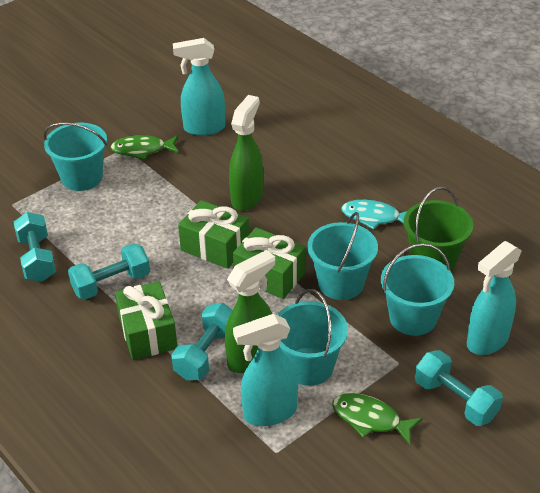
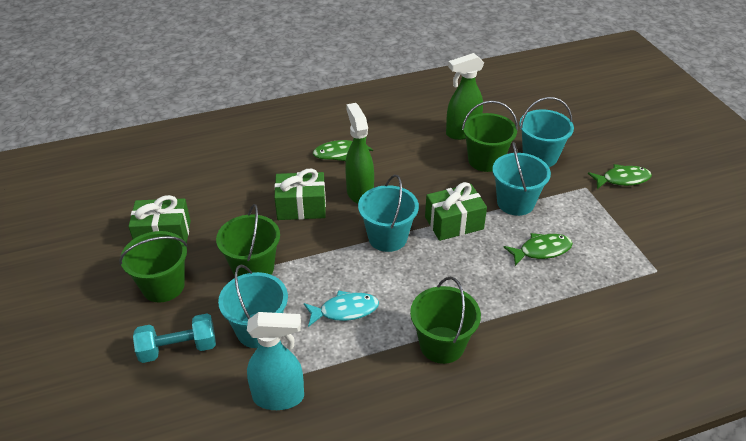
green bucket: [404,187,473,271] = 1 -> [119,231,188,303] [216,204,280,277] [410,277,481,364] [462,101,518,172] = 4
green fish: [110,135,179,160] [332,393,423,445] = 2 -> [313,137,373,161] [503,233,573,266] [588,164,652,189] = 3
turquoise dumbbell: [14,212,56,282] [68,243,150,300] [171,303,232,380] [415,350,503,426] = 4 -> [133,314,216,363] = 1
turquoise spray bottle: [173,38,225,136] [233,314,298,426] [467,241,522,355] = 3 -> [247,312,304,410] = 1

